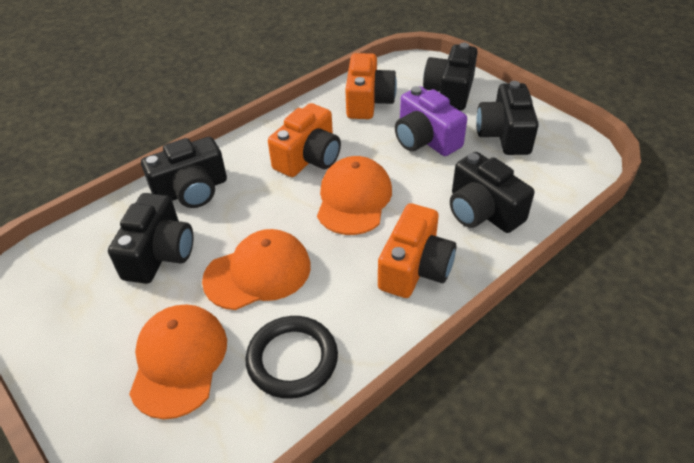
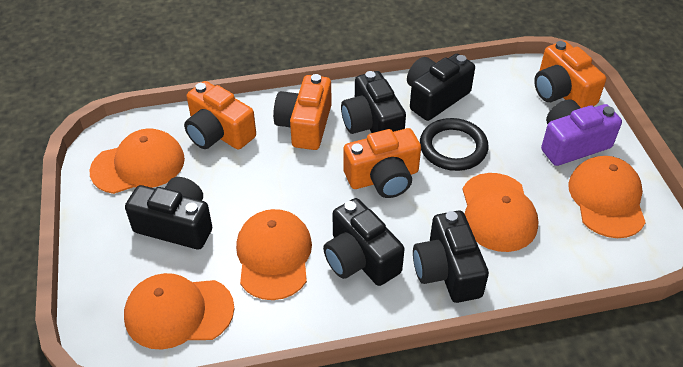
orange camera: [268,103,341,177] [345,53,397,119] [378,203,456,298] = 3 -> [184,81,256,150] [273,74,332,150] [343,128,421,198] [534,41,606,108] = 4
orange cap: [129,304,227,419] [202,229,311,310] [317,156,392,235] = 3 -> [90,129,185,194] [124,273,234,350] [236,209,312,300] [462,173,539,252] [568,156,646,238] = 5

